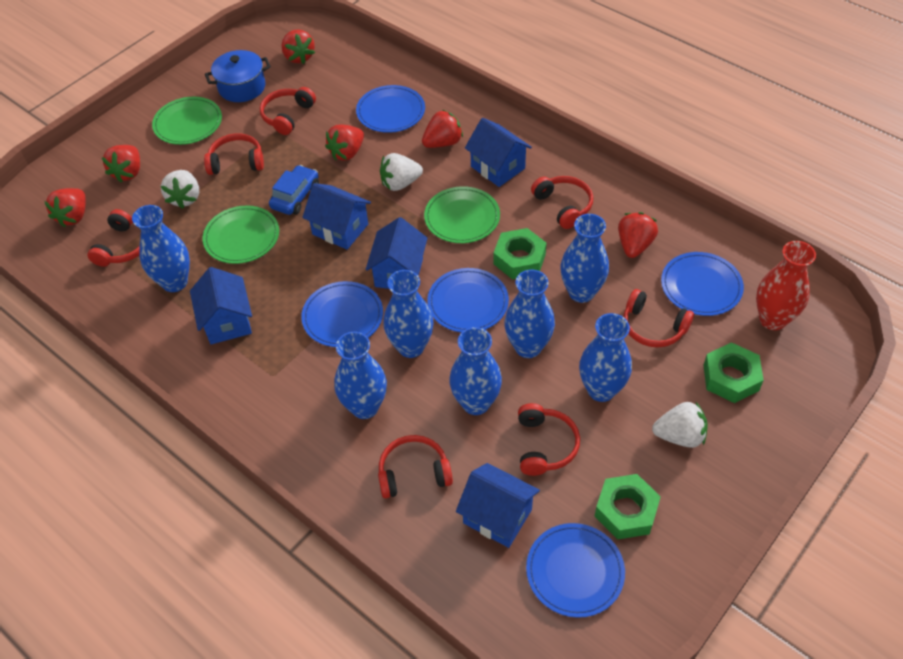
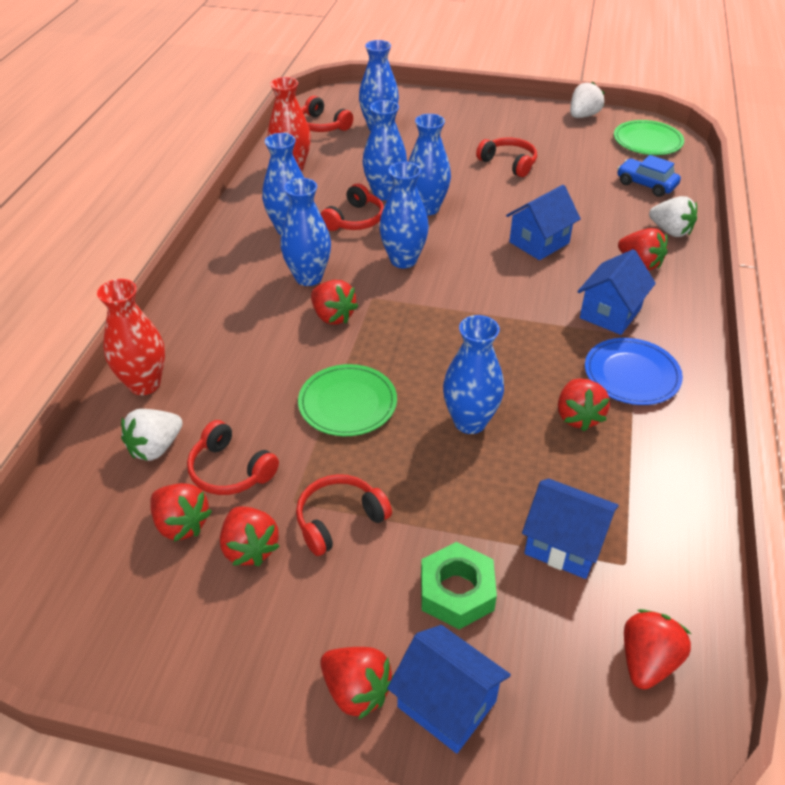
blue house: [190,267,252,344] [302,183,371,250] [366,217,427,289] [456,463,540,548] [465,118,532,187] = 5 -> [387,625,511,753] [506,185,581,260] [522,479,619,579] [577,249,656,335] = 4
blue plate: [301,281,383,347] [356,85,425,133] [427,268,509,333] [526,523,625,618] [661,252,744,316] = 5 -> [585,338,683,405] = 1
blue pot: [205,50,271,102] = 1 -> none = 0
green nut: [493,228,547,279] [595,474,661,540] [703,342,764,403] = 3 -> [421,542,497,629] = 1
green plate: [152,97,222,145] [202,205,279,264] [424,186,500,243] = 3 -> [298,364,397,436] [614,120,684,155] = 2
red headphones: [88,209,140,267] [204,133,264,175] [260,87,316,135] [378,435,453,499] [518,403,580,476] [531,176,593,229] [623,289,694,347] = 7 -> [187,420,279,495] [296,474,392,556] [301,96,353,132] [321,183,384,231] [476,137,537,177] = 5
red strawberry: [44,188,86,227] [102,145,140,183] [282,29,315,64] [325,125,364,160] [422,110,463,148] [618,212,658,258] = 6 -> [150,483,212,542] [220,506,280,566] [311,280,358,325] [320,647,394,719] [558,378,610,431] [618,228,668,270] [624,609,691,690] = 7
red vase: [756,241,816,330] = 1 -> [97,279,165,395] [268,77,311,172] = 2

